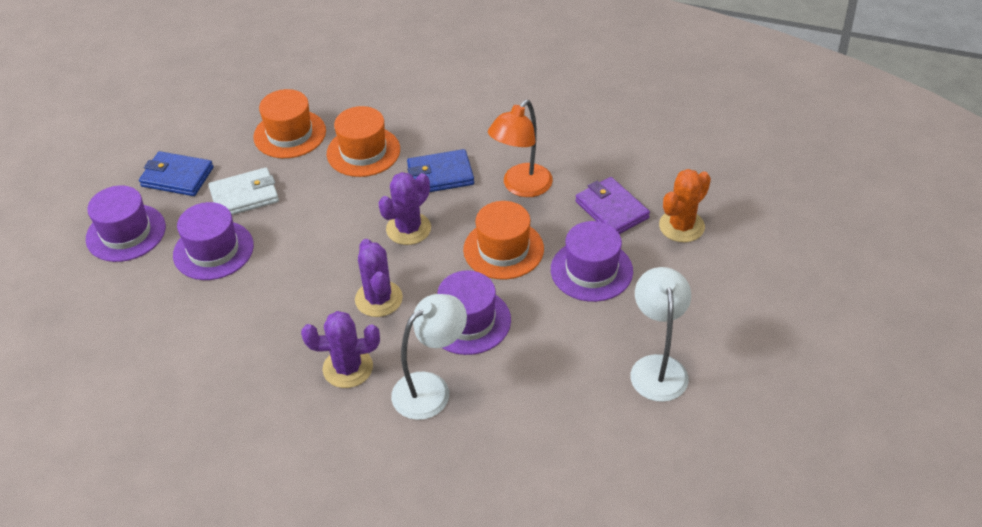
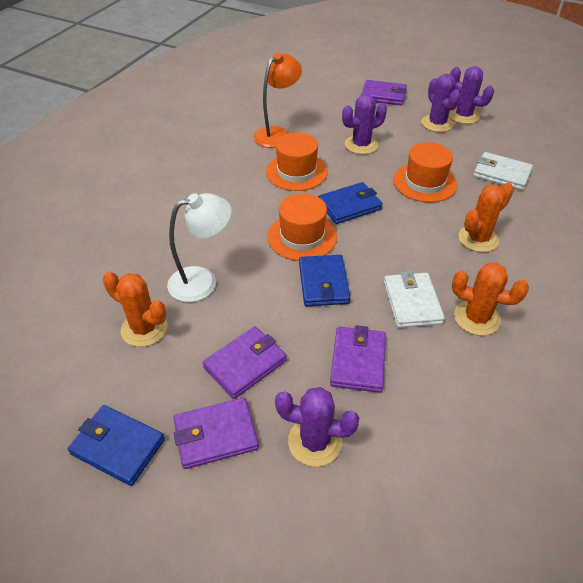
blue wallet: [139,151,214,196] [407,149,474,192] = 2 -> [68,405,165,486] [299,255,351,306] [318,182,383,224] = 3
orange cactus: [659,169,711,242] = 1 -> [103,272,167,347] [452,263,529,336] [458,183,514,252] = 3
purple cactus: [301,311,380,388] [355,239,403,317] [378,172,431,245] = 3 -> [275,387,359,467] [342,94,387,154] [421,74,461,132] [449,66,494,124] = 4
purple hat: [86,185,166,262] [173,202,254,280] [438,270,511,355] [551,221,633,302] = 4 -> none = 0
purple wallet: [575,177,650,234] = 1 -> [174,398,259,469] [203,326,287,399] [330,325,386,393] [361,80,407,105] = 4
white lamp: [391,294,467,420] [630,267,691,402] = 2 -> [167,193,232,302] = 1
white wallet: [208,167,279,215] = 1 -> [384,271,445,328] [473,152,533,190] = 2

